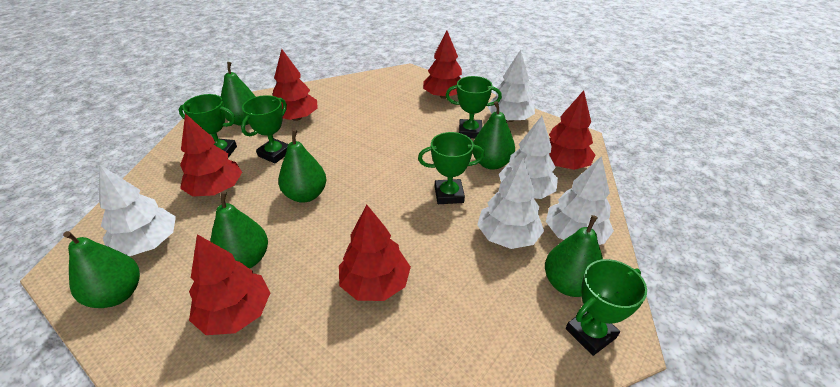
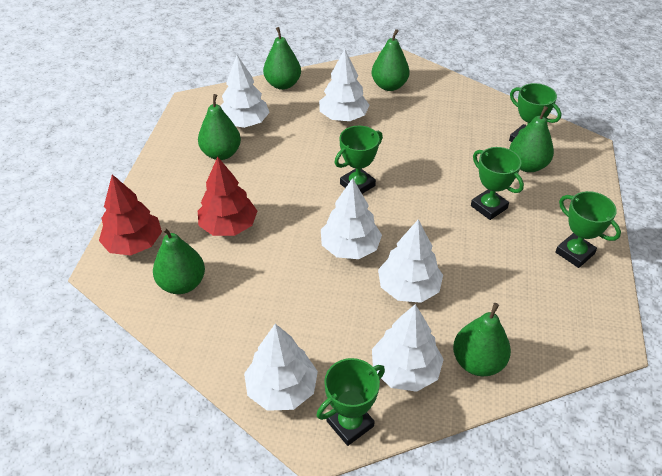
red tree: [180,113,242,197] [189,234,270,335] [273,49,318,121] [339,205,411,301] [423,30,462,99] [549,90,595,170] = 6 -> [99,174,162,256] [198,157,257,236] = 2
white tree: [99,165,176,256] [477,158,544,249] [487,50,535,122] [499,116,558,199] [546,156,614,245] = 5 -> [220,55,270,128] [244,324,318,411] [319,49,370,121] [321,178,382,259] [372,304,444,392] [378,219,443,303] = 6

